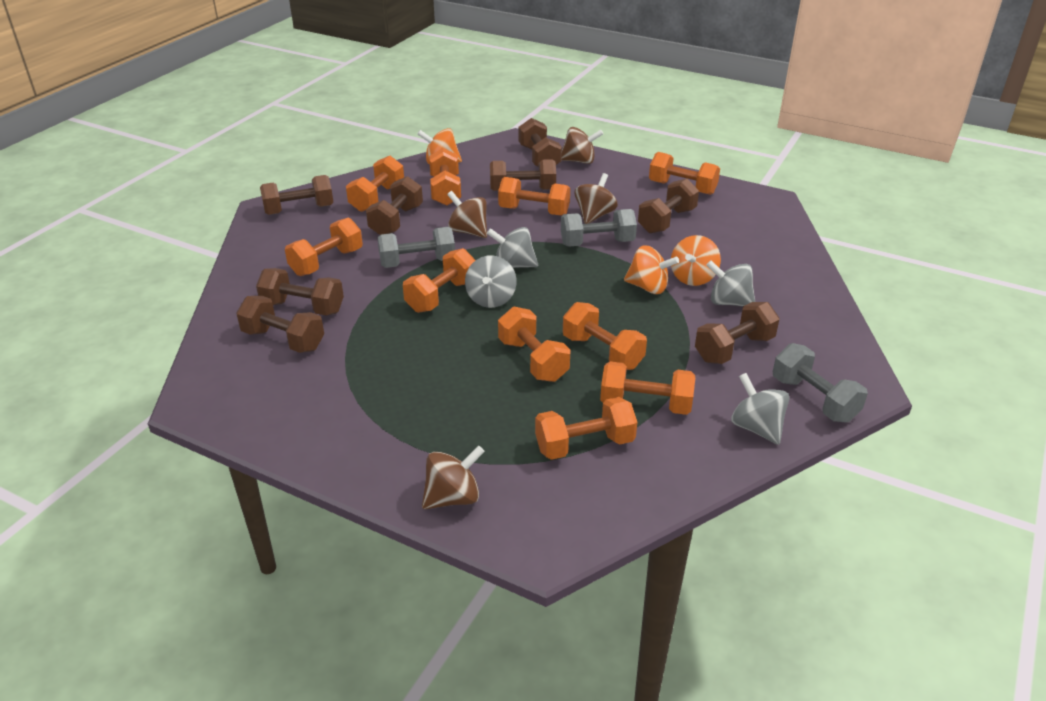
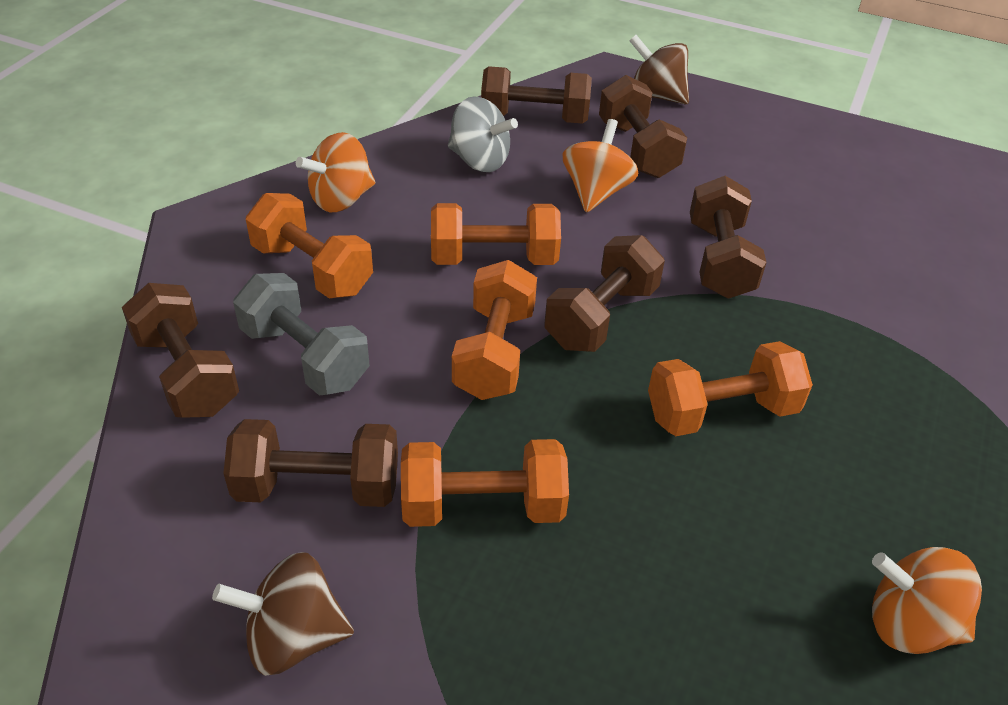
brown dumbbell: [236,295,324,353] [256,268,344,316] [260,175,333,215] [366,176,423,235] [490,159,556,191] [519,118,562,167] [638,179,699,233] [695,302,780,364] = 8 -> [122,283,239,418] [223,419,398,507] [481,66,592,124] [544,235,665,352] [599,75,687,178] [690,176,766,299] = 6
brown spinning top: [422,445,485,509] [447,191,487,238] [561,127,603,164] [574,173,618,224] = 4 -> [212,552,354,676] [629,35,689,105] = 2
grey dumbbell: [377,227,455,268] [561,209,637,247] [773,343,868,422] = 3 -> [233,273,370,395] = 1
grey spinning top: [465,255,517,308] [487,227,538,268] [706,260,755,306] [731,373,789,445] = 4 -> [448,96,518,172] = 1
orange dumbbell: [285,218,363,276] [346,156,404,212] [403,248,475,313] [429,148,461,206] [498,177,570,216] [498,307,570,382] [535,397,637,460] [563,302,647,370] [600,361,695,415] [649,152,720,195] = 10 -> [246,193,373,298] [401,439,569,527] [431,203,561,265] [452,260,537,400] [648,341,813,436] = 5

